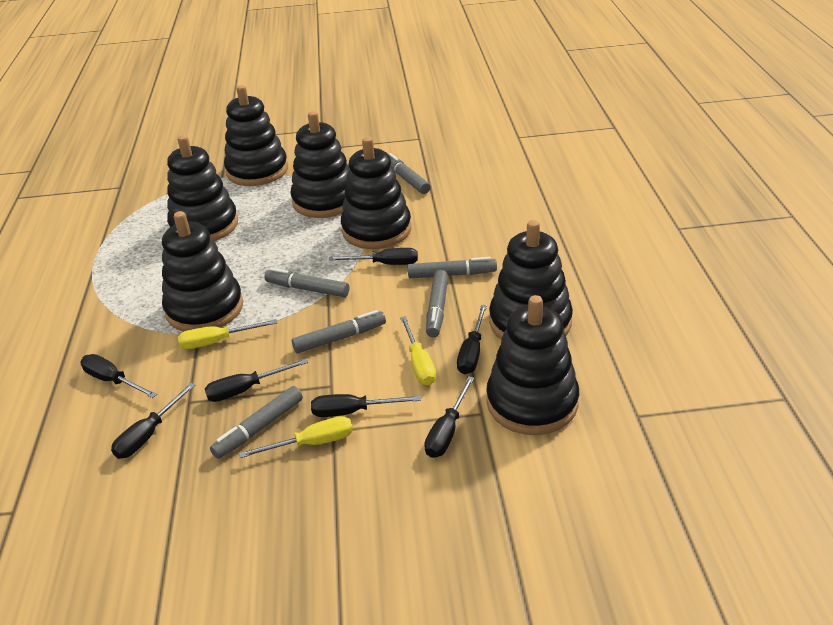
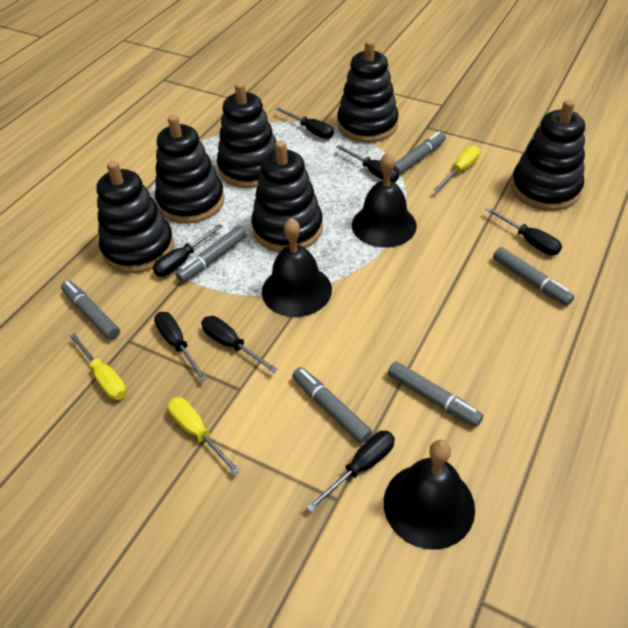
black bell: none = 0 -> [262,218,332,317] [352,152,417,248] [384,440,475,550] = 3
black stacking toy: [162,211,243,332] [167,135,238,241] [224,85,288,186] [290,111,350,218] [341,137,411,249] [486,295,579,435] [489,220,573,339] = 7 -> [97,161,174,273] [155,115,225,223] [217,82,277,188] [251,140,323,252] [337,40,399,142] [511,100,585,211] = 6

